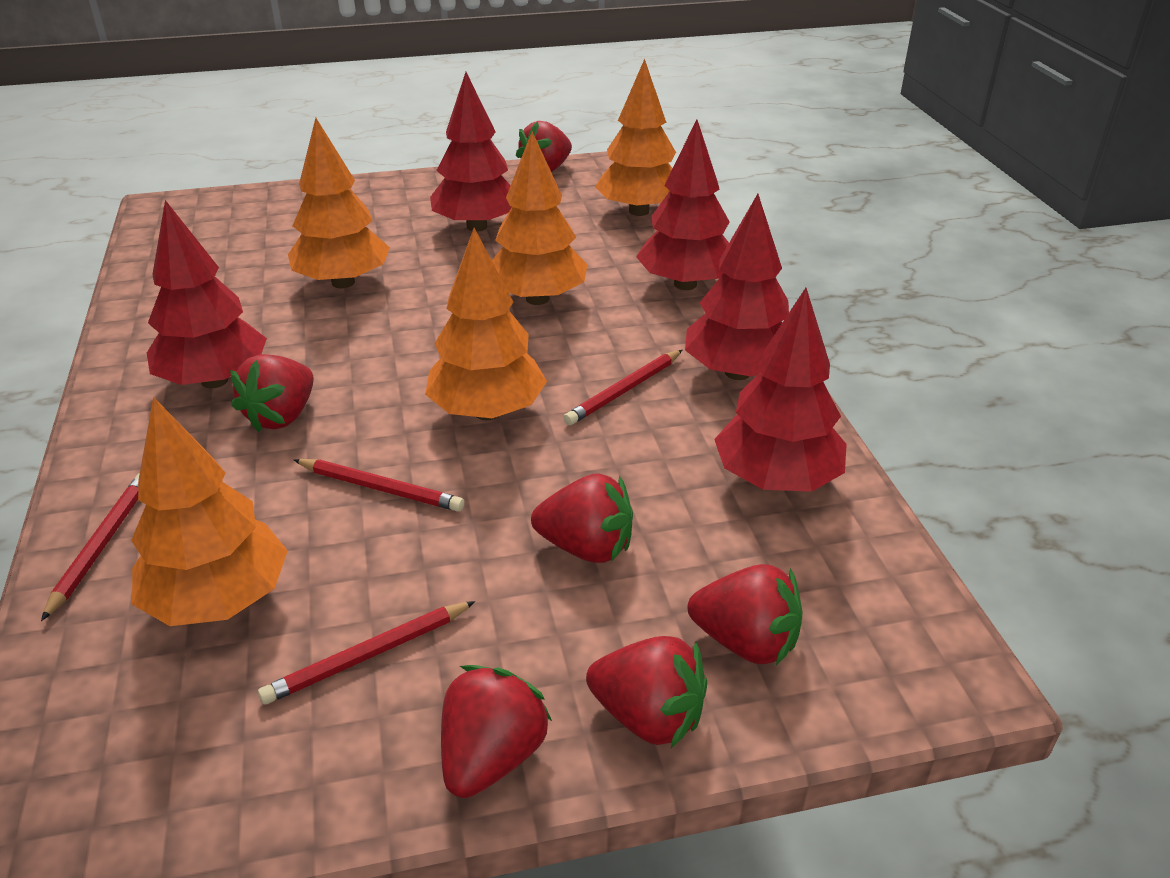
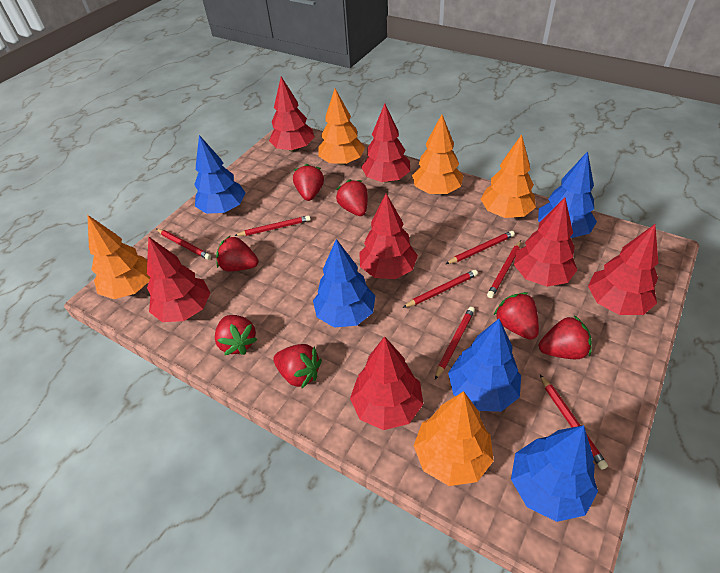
blue tree: none = 0 -> [194,135,246,214] [313,239,375,327] [448,319,521,412] [511,425,598,522] [538,151,597,238] = 5
red pencil: [41,473,140,621] [258,601,476,704] [294,459,464,512] [564,350,682,425] = 4 -> [156,229,211,260] [234,215,311,236] [403,270,478,308] [435,307,475,380] [446,231,515,264] [487,240,521,298] [540,375,608,470] = 7
red strawberry: [230,354,314,432] [441,665,552,798] [516,121,572,172] [531,473,633,563] [586,636,707,748] [688,564,802,666] = 6 -> [215,315,258,355] [216,235,258,272] [273,344,322,389] [293,164,324,201] [336,179,368,216] [494,292,539,340] [539,315,592,359] = 7
red tree: [147,200,267,388] [430,72,512,232] [636,119,730,290] [685,194,789,380] [714,288,847,492] = 5 -> [147,236,210,322] [269,77,315,152] [350,336,423,430] [359,193,418,279] [361,104,410,183] [514,197,577,287] [588,224,658,315] = 7

